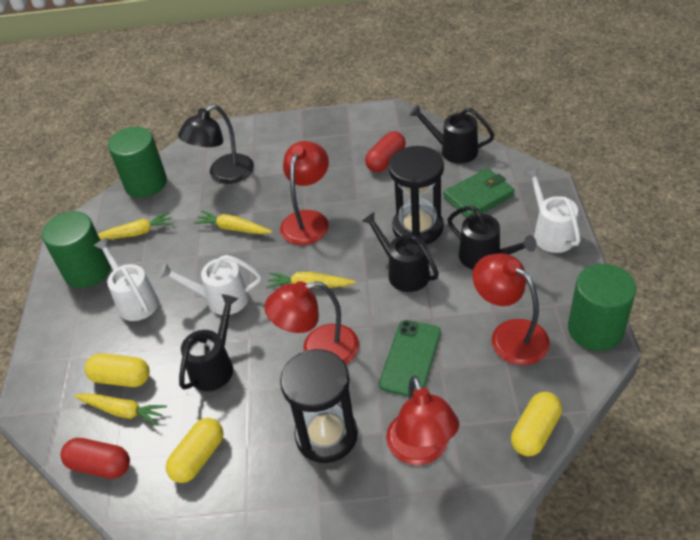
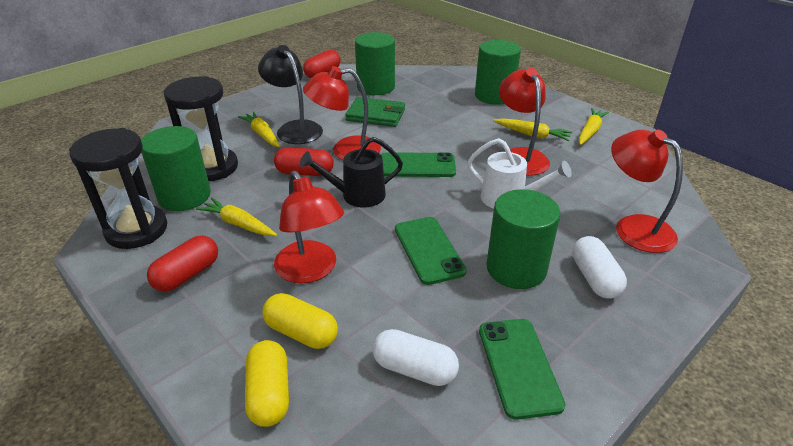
black watering can: [179,294,238,391] [362,212,439,292] [409,104,494,164] [447,206,537,270] = 4 -> [300,137,403,208] = 1
green cylinder: [42,211,111,288] [108,127,167,198] [568,264,636,351] = 3 -> [141,126,211,211] [355,32,395,95] [475,40,521,105] [487,189,560,289] = 4
green phone: [379,320,441,396] = 1 -> [381,152,456,177] [395,217,467,285] [479,319,565,420] = 3
red capsule: [60,438,130,479] [365,131,406,172] = 2 -> [147,236,218,292] [274,147,334,176] [303,50,341,78] = 3
white capsule: none = 0 -> [373,329,459,386] [572,236,627,298] = 2
white watering can: [94,238,159,321] [159,255,261,315] [524,168,581,253] = 3 -> [467,138,572,209] = 1
yellow capsule: [85,353,150,387] [166,418,224,483] [511,392,562,456] = 3 -> [245,340,289,427] [262,293,338,349] = 2

